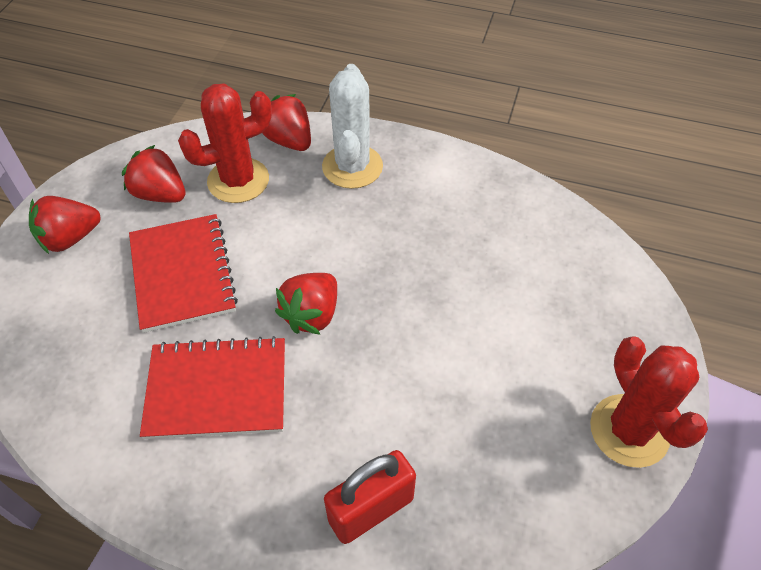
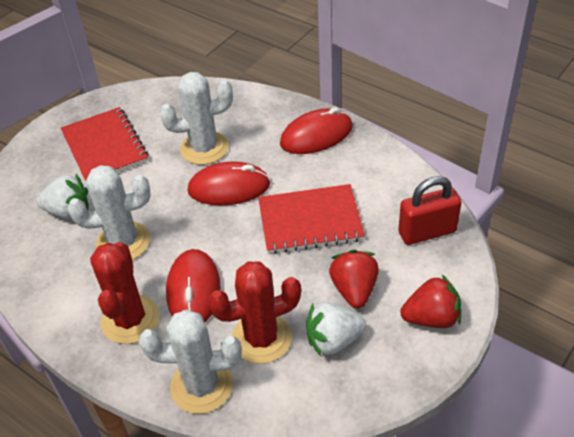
red mouse: none = 0 -> [166,249,220,323] [187,161,270,205] [280,108,353,154] = 3
red strawberry: [29,196,101,254] [122,145,186,203] [262,94,311,151] [275,273,337,335] = 4 -> [329,250,379,308] [400,275,461,328] = 2
white cactus: [322,64,383,189] = 1 -> [68,165,151,260] [139,310,241,414] [160,72,233,165] = 3
white strawberry: none = 0 -> [37,174,89,219] [306,302,366,356] = 2

